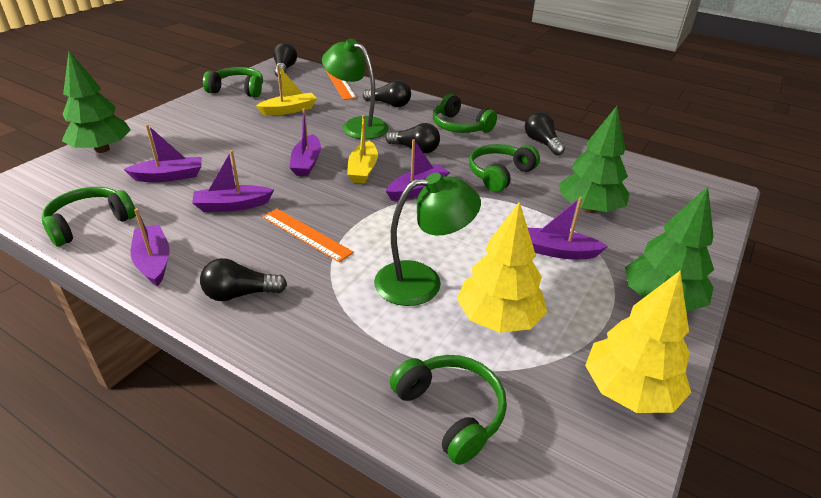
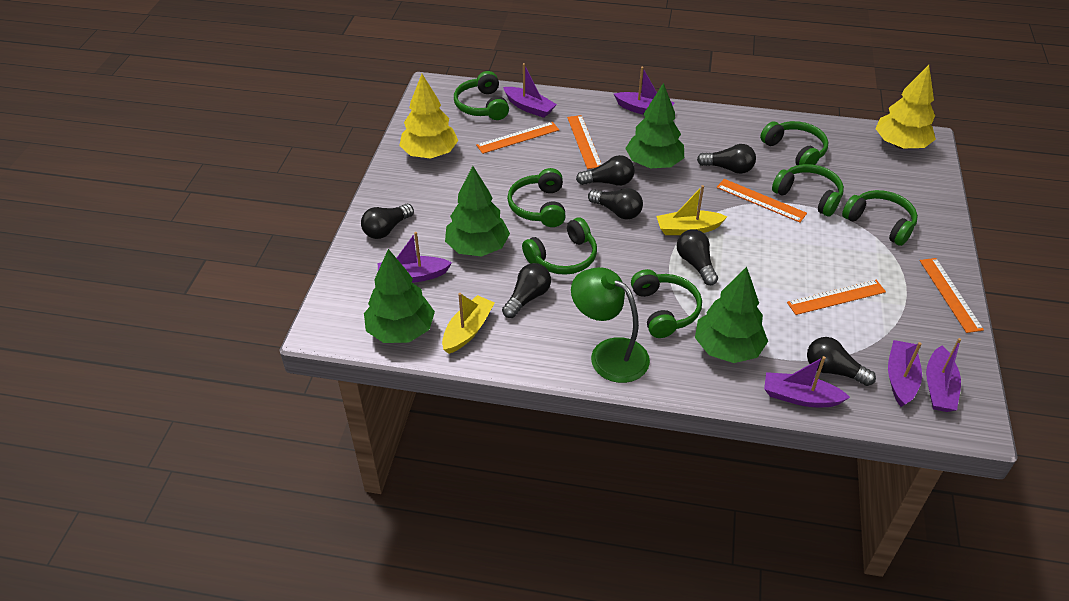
black light bulb: [200,258,287,301] [273,43,297,78] [363,80,411,107] [385,123,440,154] [525,111,565,155] = 5 -> [361,204,414,239] [502,263,551,318] [576,155,635,186] [588,188,643,220] [677,229,718,285] [697,144,756,174] [807,337,876,386] = 7
green headphones: [42,187,136,246] [203,67,263,97] [390,355,507,465] [433,94,497,133] [469,144,540,192] = 5 -> [454,71,509,120] [507,168,566,227] [522,218,597,275] [631,269,702,338] [760,121,829,165] [772,164,844,216] [842,190,918,246] = 7
green lamp: [322,38,388,139] [374,173,481,306] = 2 -> [571,267,650,383] = 1
green tree: [62,51,131,153] [559,106,629,213] [625,186,714,312] = 3 -> [364,249,435,343] [445,166,510,257] [625,83,684,168] [695,267,768,363] = 4
orange ruler: [262,208,354,262] [326,70,357,100] = 2 -> [476,122,559,154] [567,115,602,169] [716,179,807,222] [787,280,886,315] [920,258,984,333] = 5

